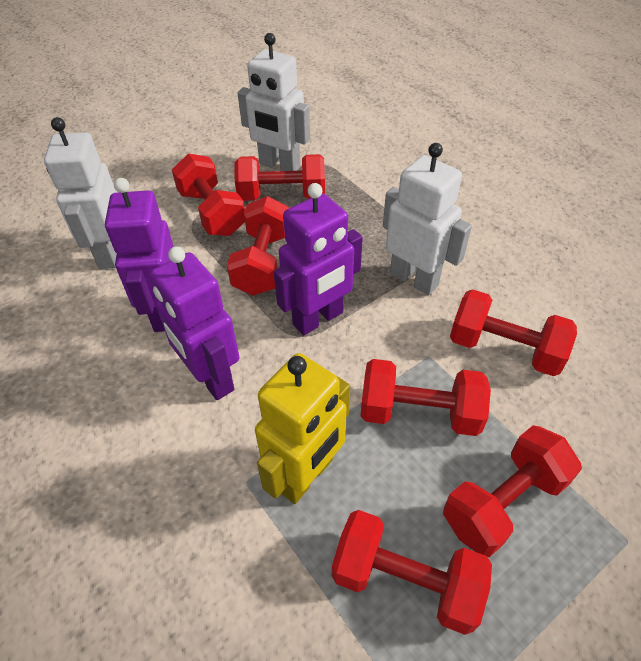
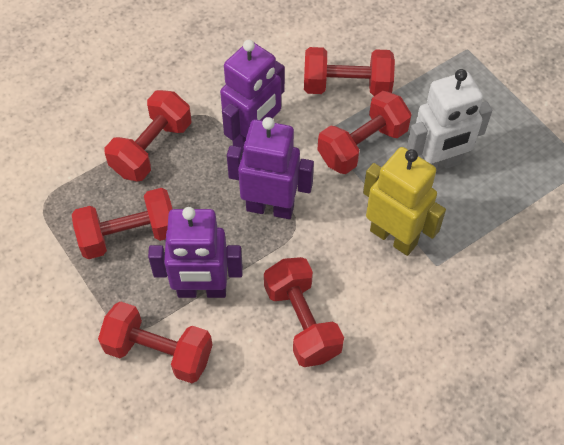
red dumbbell: [172,153,245,236] [227,196,289,296] [234,154,325,201] [332,510,492,635] [361,359,491,436] [443,425,582,557] [450,289,577,376] = 7 -> [72,188,172,259] [98,301,212,383] [105,90,191,181] [264,257,344,367] [304,47,395,96] [317,91,412,174] = 6
white robot: [44,117,117,269] [238,33,310,171] [383,143,472,295] = 3 -> [407,69,492,171] = 1

